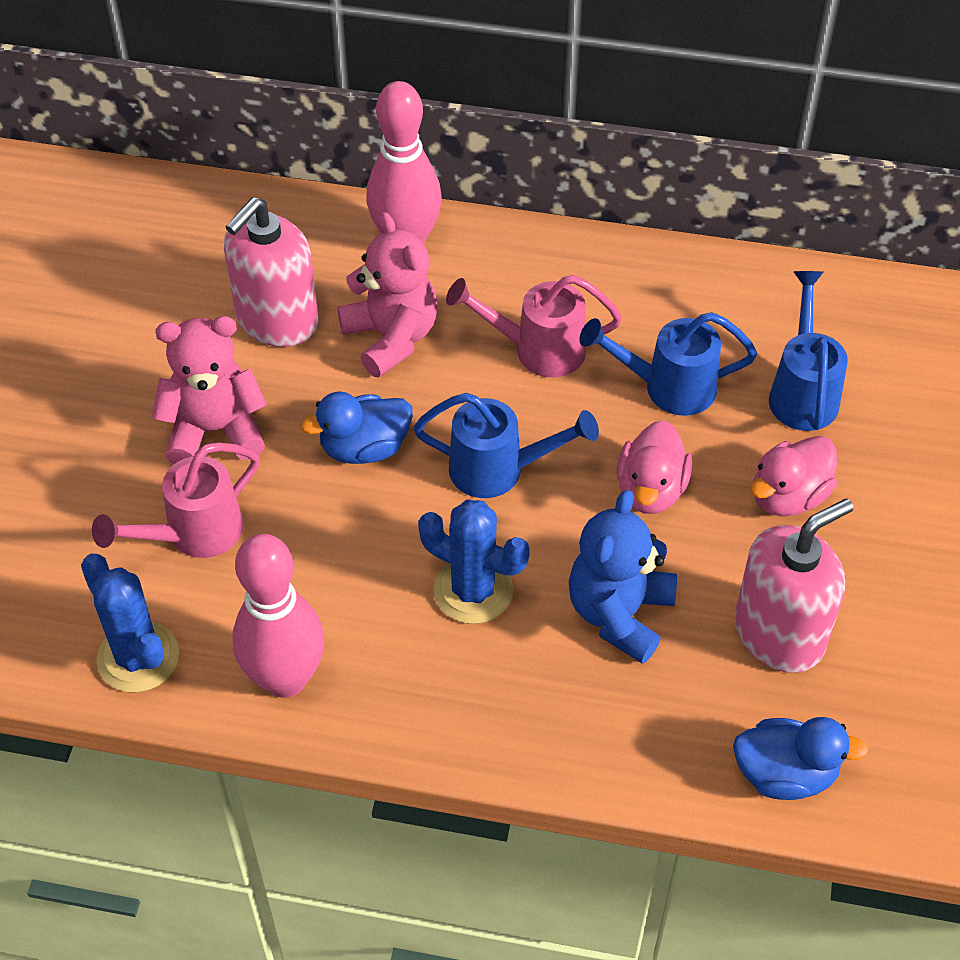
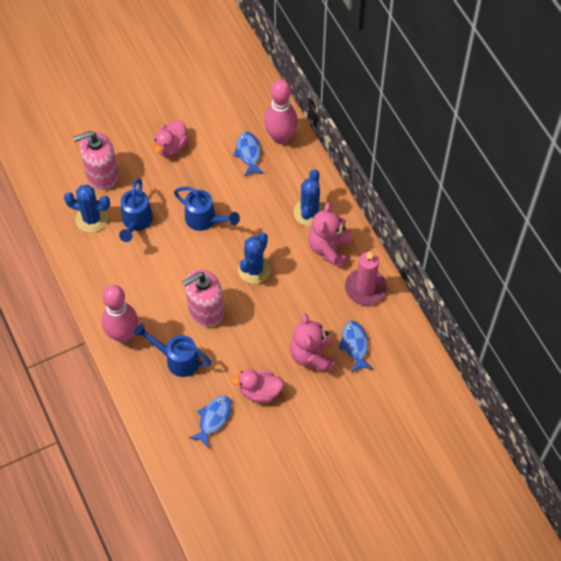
blue cactus: [81,554,179,692] [418,499,530,624] = 2 -> [64,185,110,233] [238,232,271,284] [293,169,325,226] = 3
blue duck: [300,392,413,464] [733,717,869,800] = 2 -> none = 0
blue fish: none = 0 -> [189,395,232,448] [233,132,264,176] [339,321,373,373] = 3
blue teddy bear: [569,490,677,664] = 1 -> none = 0
pink candle: none = 0 -> [345,251,387,305] = 1
pink watering can: [92,442,260,558] [446,275,622,378] = 2 -> none = 0

